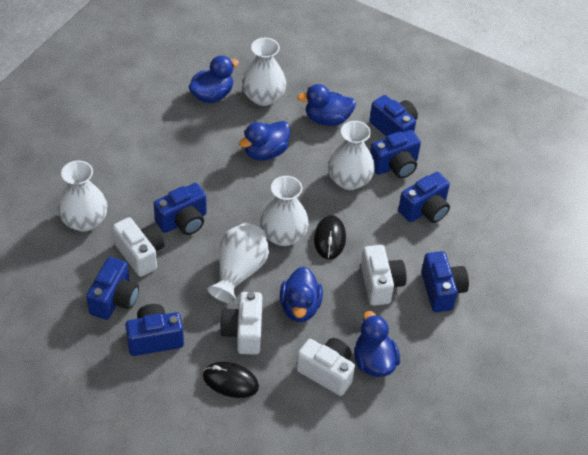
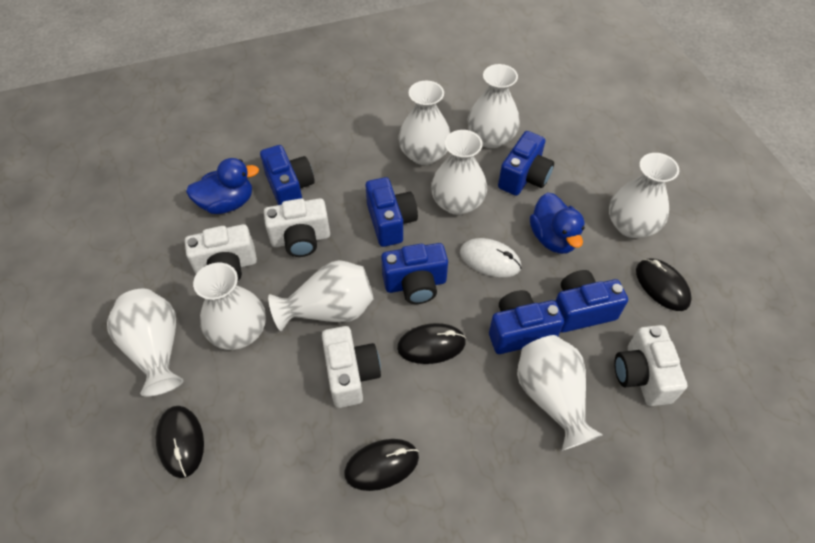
black mouse: [203,362,259,398] [314,215,346,259] = 2 -> [156,406,204,478] [344,439,419,491] [397,323,466,364] [636,258,692,311] = 4
blue camera: [86,257,139,320] [125,304,184,356] [154,183,207,235] [369,95,418,137] [370,130,421,178] [398,172,450,223] [421,251,469,312] = 7 -> [260,145,315,205] [366,177,418,247] [381,243,448,304] [489,290,564,354] [498,131,554,196] [555,270,628,333] = 6
blue duck: [189,56,239,103] [239,121,290,161] [280,267,323,322] [297,84,356,126] [354,311,400,377] = 5 -> [186,158,259,214] [530,192,585,254] = 2
white mouse: none = 0 -> [460,238,521,277] = 1
white vase: [58,160,108,232] [207,223,269,304] [242,38,286,106] [260,176,309,246] [328,121,375,190] = 5 -> [107,288,184,397] [193,263,266,350] [268,260,374,331] [398,80,450,165] [431,130,487,215] [467,64,520,148] [517,335,603,451] [609,153,679,238] = 8

